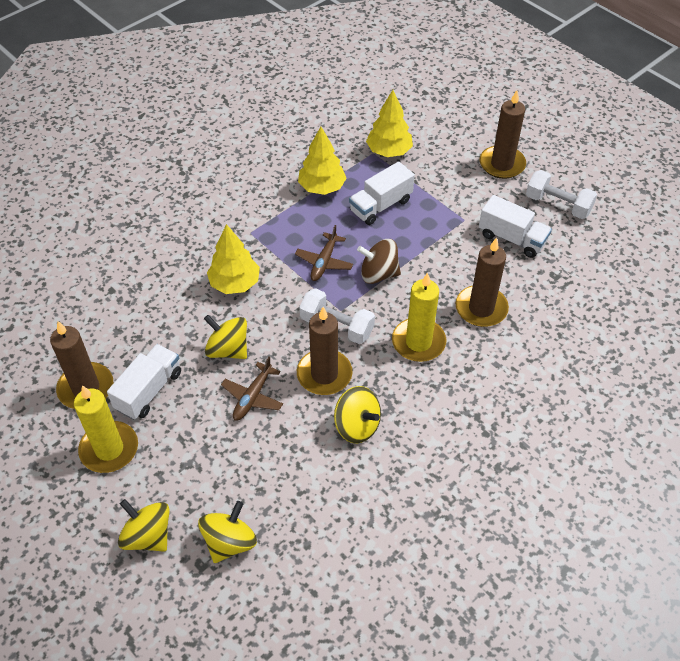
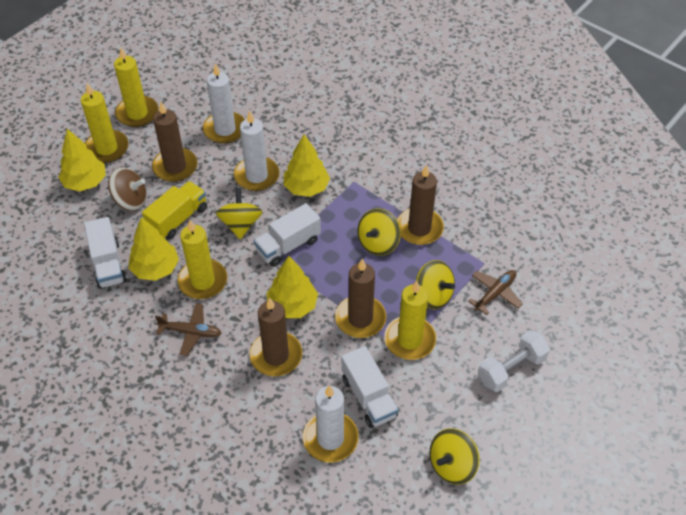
white candle: none = 0 -> [203,63,245,144] [234,110,280,191] [303,385,359,462] = 3
white dumbbell: [299,288,375,344] [526,170,597,219] = 2 -> [478,330,550,392] = 1
yellow candle: [74,385,138,473] [392,272,446,362] = 2 -> [81,83,129,163] [114,48,158,127] [177,220,227,299] [384,281,436,360] = 4
yellow tree: [207,224,260,294] [298,127,347,195] [366,90,413,157] = 3 -> [58,129,106,191] [128,217,179,281] [266,256,318,318] [283,134,330,197] = 4
yellow truck: none = 0 -> [142,181,207,240] = 1

